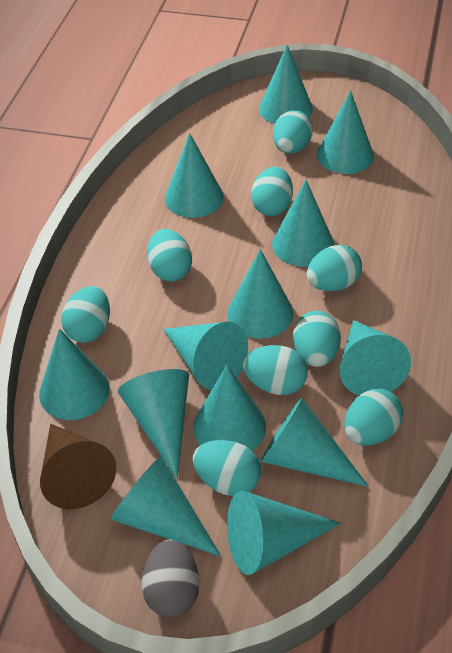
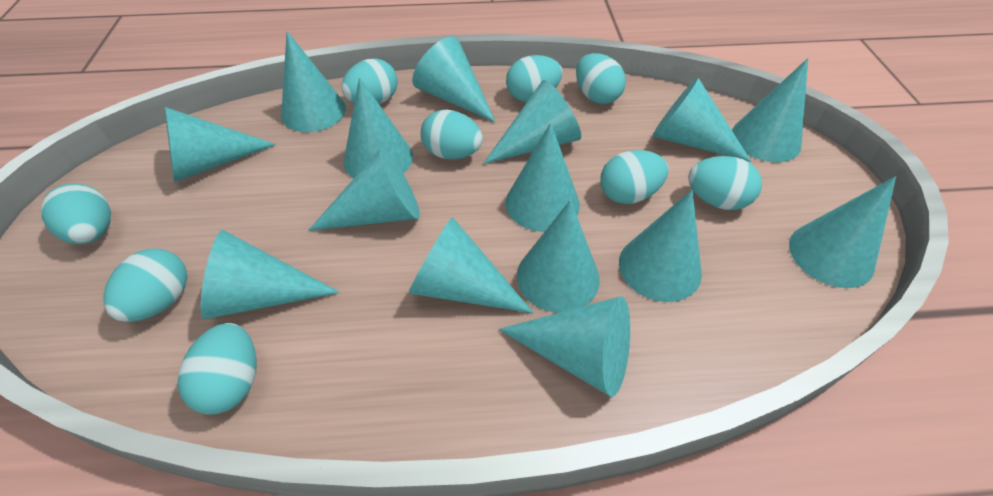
brown cone: [40,424,116,509] = 1 -> none = 0
grey egg: [142,540,199,618] = 1 -> none = 0
turquoise cone: [39,329,110,420] [111,456,221,556] [118,369,189,479] [163,322,248,390] [165,133,224,218] [193,365,266,451] [227,249,293,339] [227,491,341,575] [259,45,313,124] [260,397,369,487] [272,180,334,267] [317,91,374,174] [340,320,411,395] = 13 -> [165,107,276,182] [201,230,340,319] [281,31,346,132] [308,148,420,231] [344,78,413,178] [409,217,534,313] [412,37,495,122] [483,80,581,164] [499,297,630,397] [506,123,580,232] [517,200,599,313] [619,190,702,302] [652,77,752,162] [732,58,808,162] [789,176,896,288] = 15

